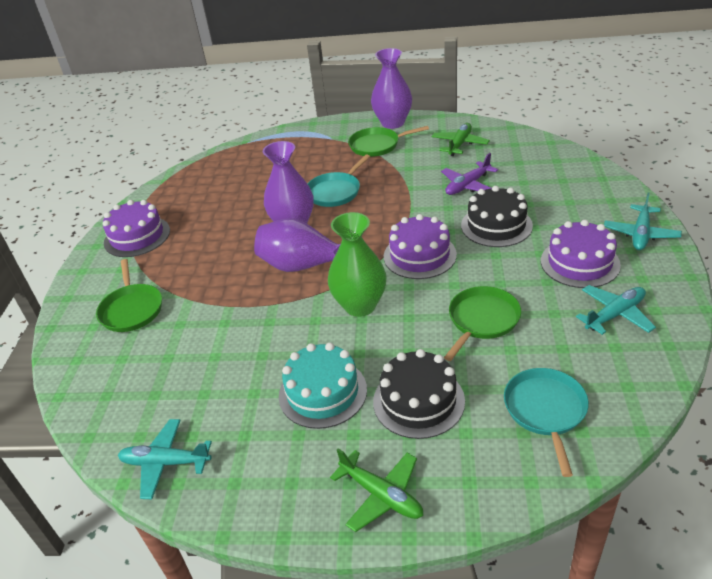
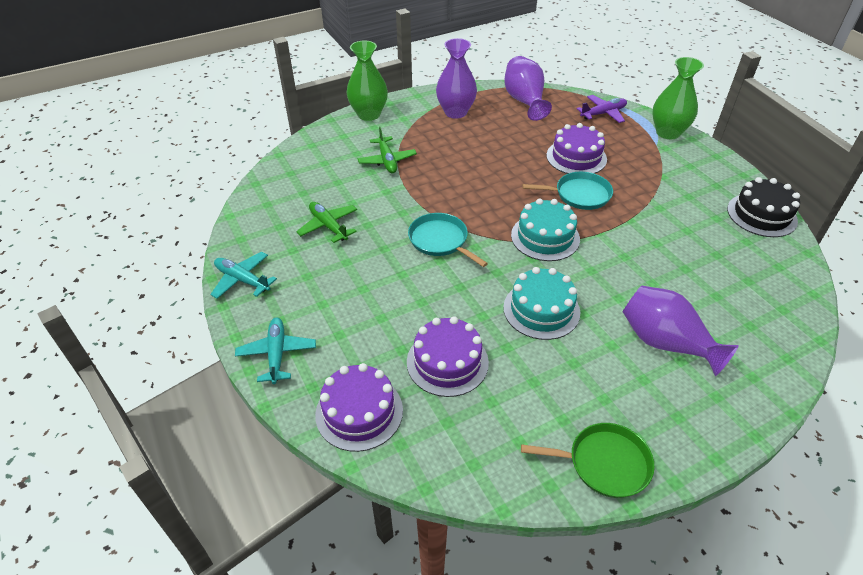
black cake: [373,349,465,439] [461,186,533,247] = 2 -> [727,177,800,237] = 1
green pan: [96,259,162,332] [348,126,429,157] [444,286,521,361] = 3 -> [521,423,655,498] = 1
green vase: [328,212,386,317] = 1 -> [346,41,388,121] [652,57,704,139] = 2
turquoise cake: [279,343,367,429] = 1 -> [503,267,580,340] [511,199,580,261] = 2
turquoise plane: [118,419,212,499] [576,285,656,335] [604,193,682,250] = 3 -> [210,252,277,299] [235,317,316,384] = 2

